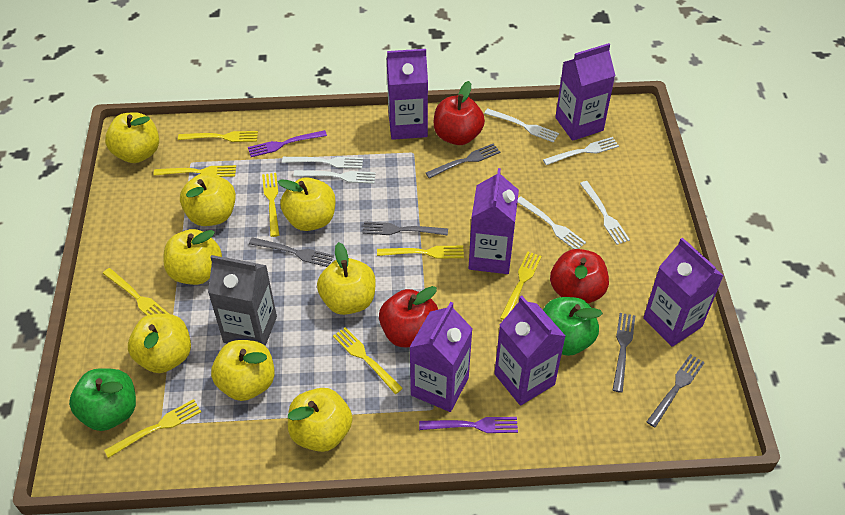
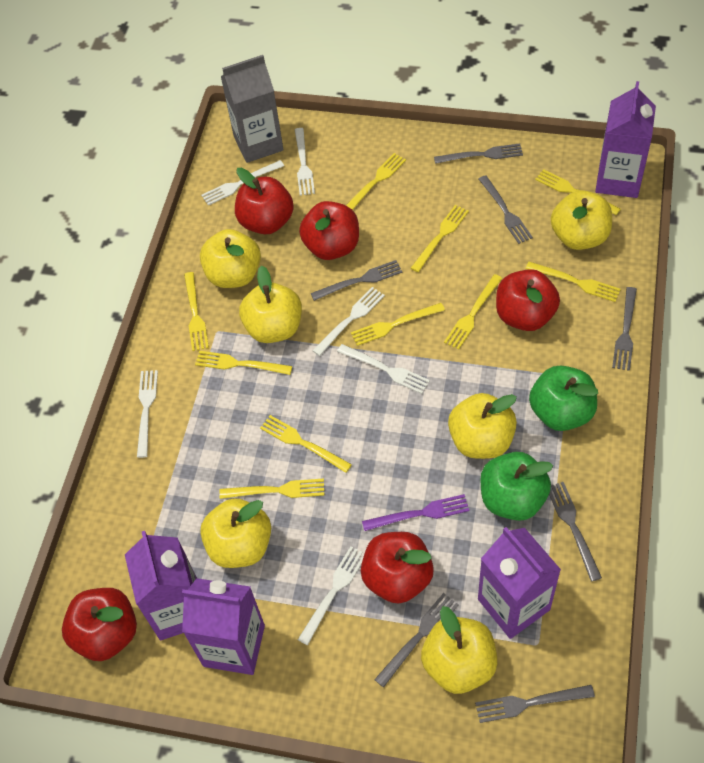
grey fork: [249,237,334,267] [363,221,448,235] [426,143,500,178] [613,313,635,393] [647,354,705,428] = 5 -> [311,260,403,301] [374,593,459,688] [434,143,523,164] [475,685,595,723] [479,175,533,244] [549,482,602,581] [612,287,637,371] = 7
purple carton: [387,49,428,140] [409,302,473,412] [469,168,519,274] [494,296,565,406] [555,43,615,141] [643,237,723,347] = 6 -> [125,531,197,641] [182,578,265,675] [478,527,561,639] [595,81,656,198] = 4
purple fork: [248,130,327,157] [419,417,518,433] = 2 -> [362,494,469,531] = 1
red apple: [379,286,438,347] [434,81,485,145] [550,249,609,303] = 3 -> [62,588,137,661] [235,168,294,234] [299,201,359,260] [361,532,434,604] [496,269,560,331] = 5
yellow apple: [105,112,159,163] [128,314,191,373] [164,229,222,285] [180,173,236,226] [211,340,275,401] [278,177,335,231] [288,388,352,452] [317,242,376,315] = 8 -> [200,229,261,288] [200,498,271,568] [239,266,302,343] [421,606,497,694] [448,393,517,459] [551,190,612,250] = 6
yellow fork: [103,268,169,315] [104,399,201,458] [153,165,236,177] [178,131,258,142] [262,173,279,237] [333,327,403,394] [377,246,464,259] [500,251,542,320] = 8 -> [184,272,209,351] [195,351,292,375] [219,479,324,499] [260,415,352,473] [346,153,406,210] [351,303,445,346] [411,205,469,272] [444,274,503,350] [526,262,621,302] [535,169,621,215] = 10

